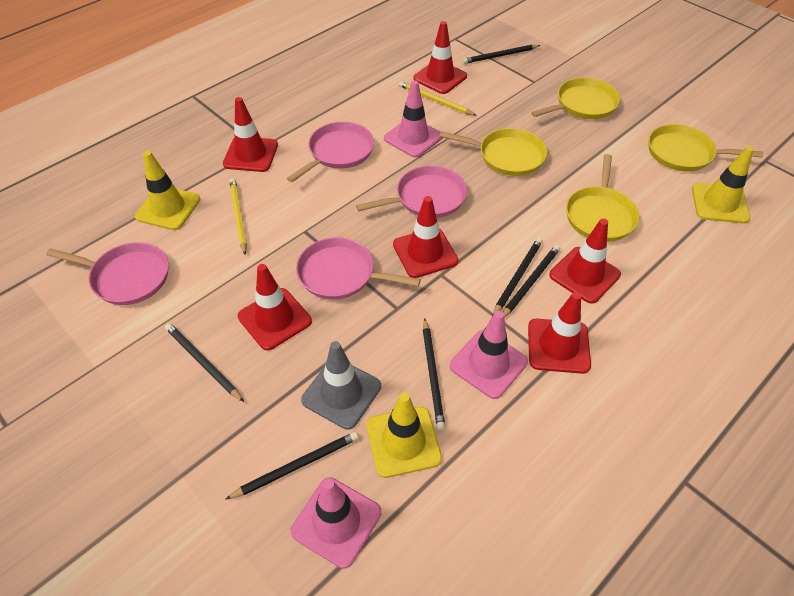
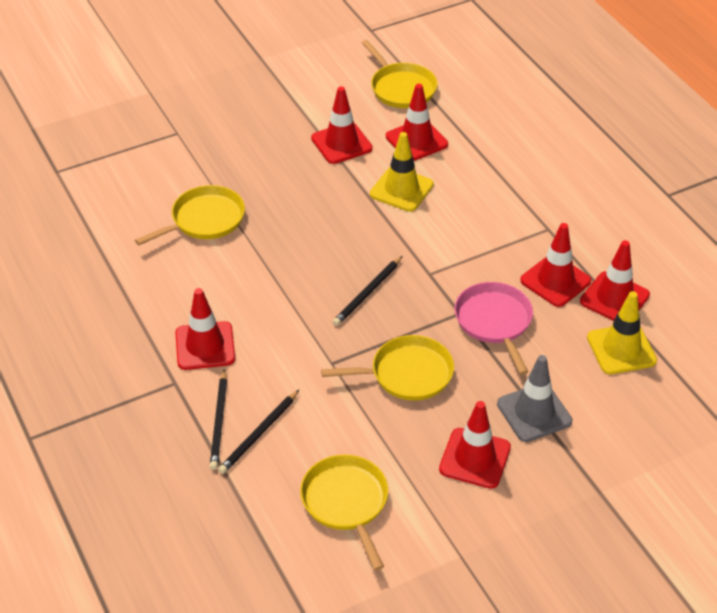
black pencil: [165,323,244,402] [225,432,359,500] [423,318,445,431] [462,45,541,64] [493,238,543,315] [503,245,560,318] = 6 -> [210,369,227,470] [218,390,299,474] [333,256,402,326] = 3
pink pan: [46,242,169,305] [287,122,374,182] [296,237,421,300] [356,166,467,218] = 4 -> [454,282,533,375] = 1
pink traffic cone: [290,477,381,569] [384,80,443,158] [450,311,528,399] = 3 -> none = 0
yellow pencil: [229,178,247,255] [399,81,477,116] = 2 -> none = 0
yellow traffic cone: [135,151,200,230] [367,392,442,478] [692,146,754,224] = 3 -> [370,132,434,212] [587,291,657,375] = 2

